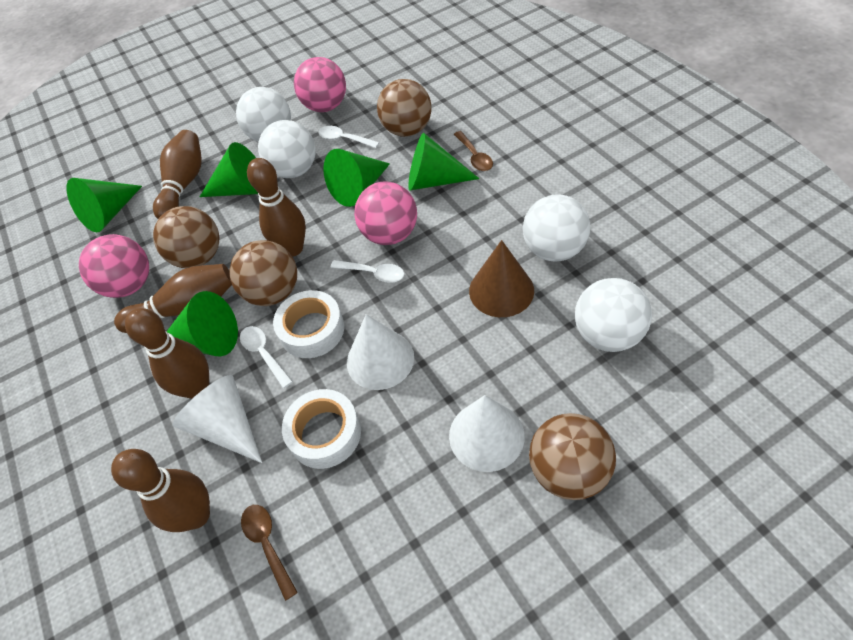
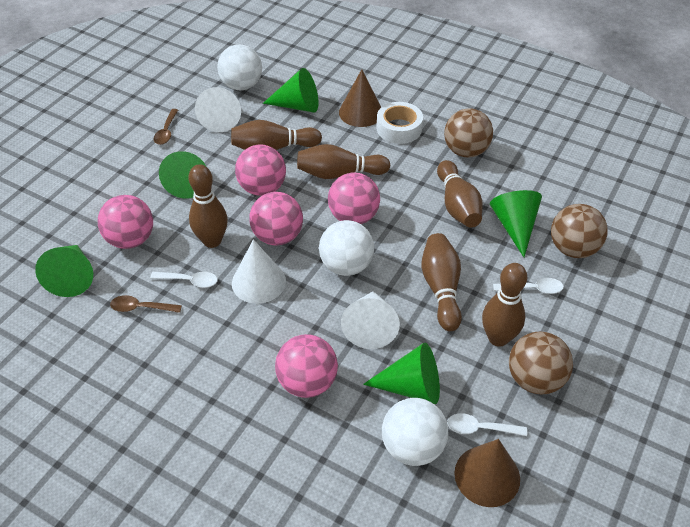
brown ball: [153,206,220,268] [229,240,297,306] [377,79,432,137] [529,413,616,500] = 4 -> [444,108,493,158] [509,331,573,394] [551,204,608,258] = 3
brown bowling pin: [111,449,210,532] [114,264,232,333] [125,308,209,399] [153,130,202,219] [247,158,306,257] = 5 -> [188,164,228,248] [231,120,322,150] [297,144,390,179] [421,233,462,331] [437,160,483,228] [482,263,527,347] = 6
brown cone: [469,240,534,317] = 1 -> [339,69,381,127] [454,439,520,507] = 2
pink ball: [79,234,149,298] [294,57,346,112] [354,181,417,245] = 3 -> [98,195,153,249] [235,145,286,196] [249,192,303,245] [275,334,338,398] [328,172,380,224] = 5
white ball: [236,87,291,142] [258,120,316,178] [523,194,590,262] [575,278,652,352] = 4 -> [217,45,262,90] [319,220,374,276] [382,398,449,466] = 3
white tape: [273,290,344,358] [282,389,361,469] = 2 -> [377,102,423,144] = 1

